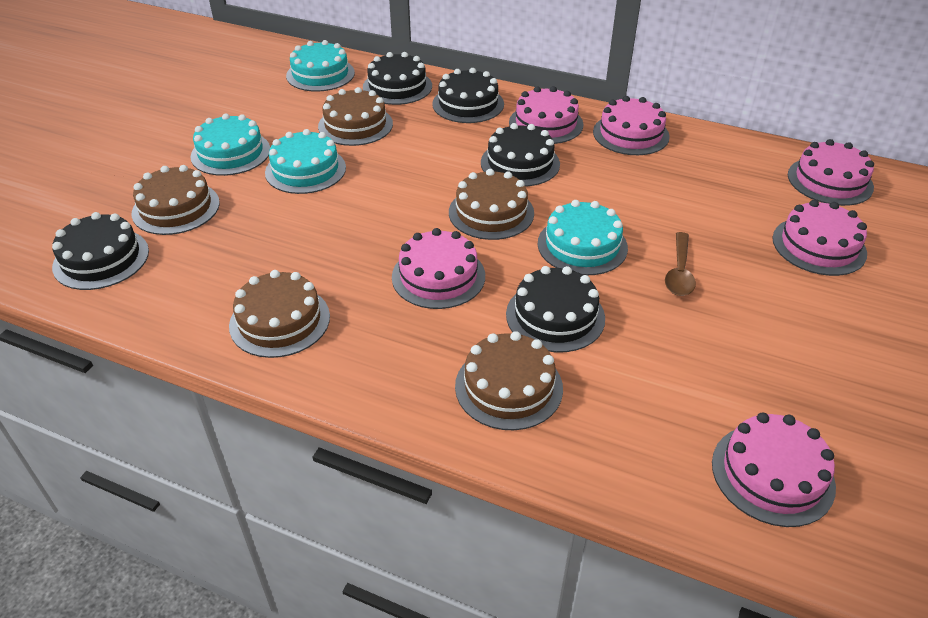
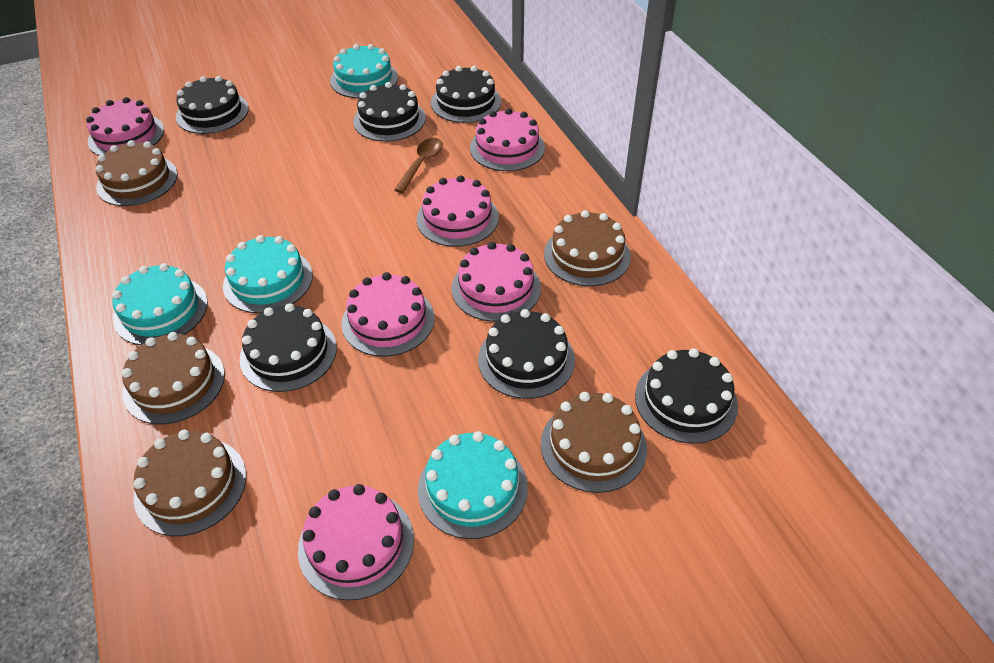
black cake: [52,212,149,290] [363,52,432,105] [432,68,504,123] [481,123,560,187] [506,266,605,352] = 5 -> [176,76,249,134] [239,303,337,392] [353,82,426,142] [431,66,501,123] [478,309,575,399] [635,348,738,444] = 6

